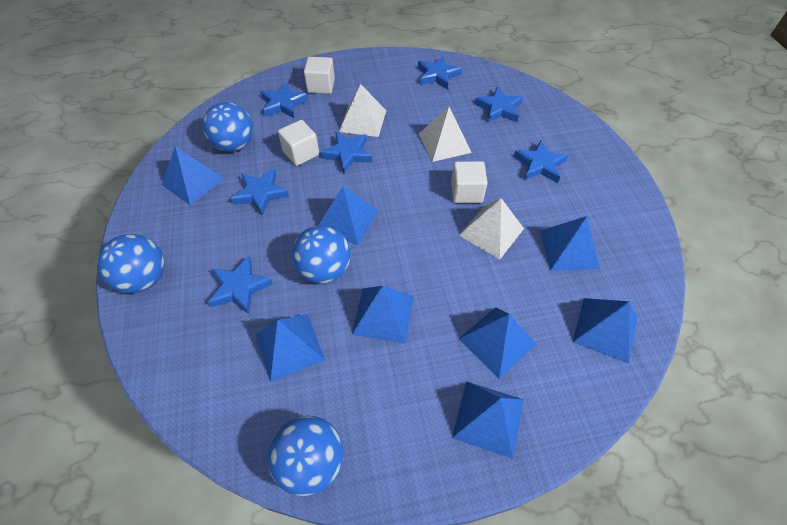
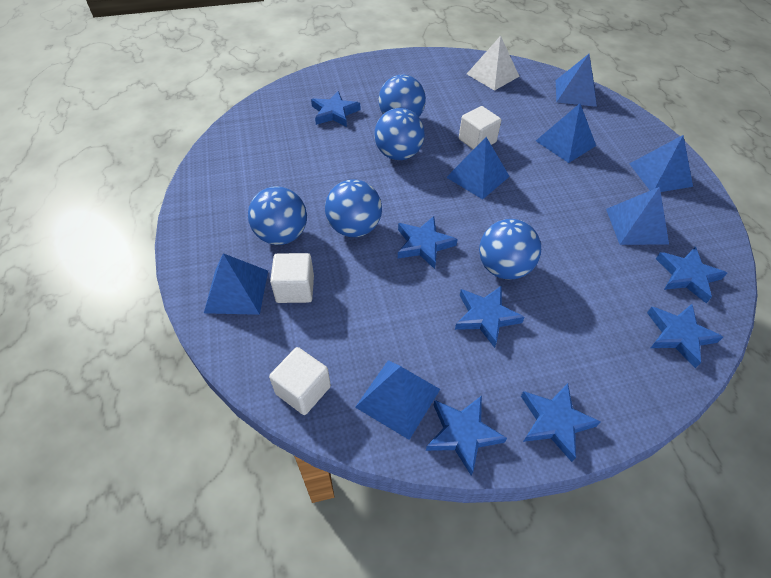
blue ball: [97,234,165,293] [203,102,253,152] [268,416,344,496] [292,225,351,284] = 4 -> [248,186,307,245] [325,179,382,237] [374,108,425,160] [379,75,426,117] [479,219,541,280] = 5
blue pyramid: [162,146,225,205] [256,314,325,382] [319,186,378,245] [352,286,414,343] [452,381,524,459] [459,307,536,379] [540,216,600,271] [573,298,637,364] = 8 -> [204,253,268,315] [355,360,440,440] [446,137,510,199] [536,103,596,163] [556,54,597,107] [606,187,669,245] [629,135,693,192] = 7
white pyramid: [339,84,387,137] [419,107,472,162] [459,198,524,260] = 3 -> [467,36,520,91] = 1

